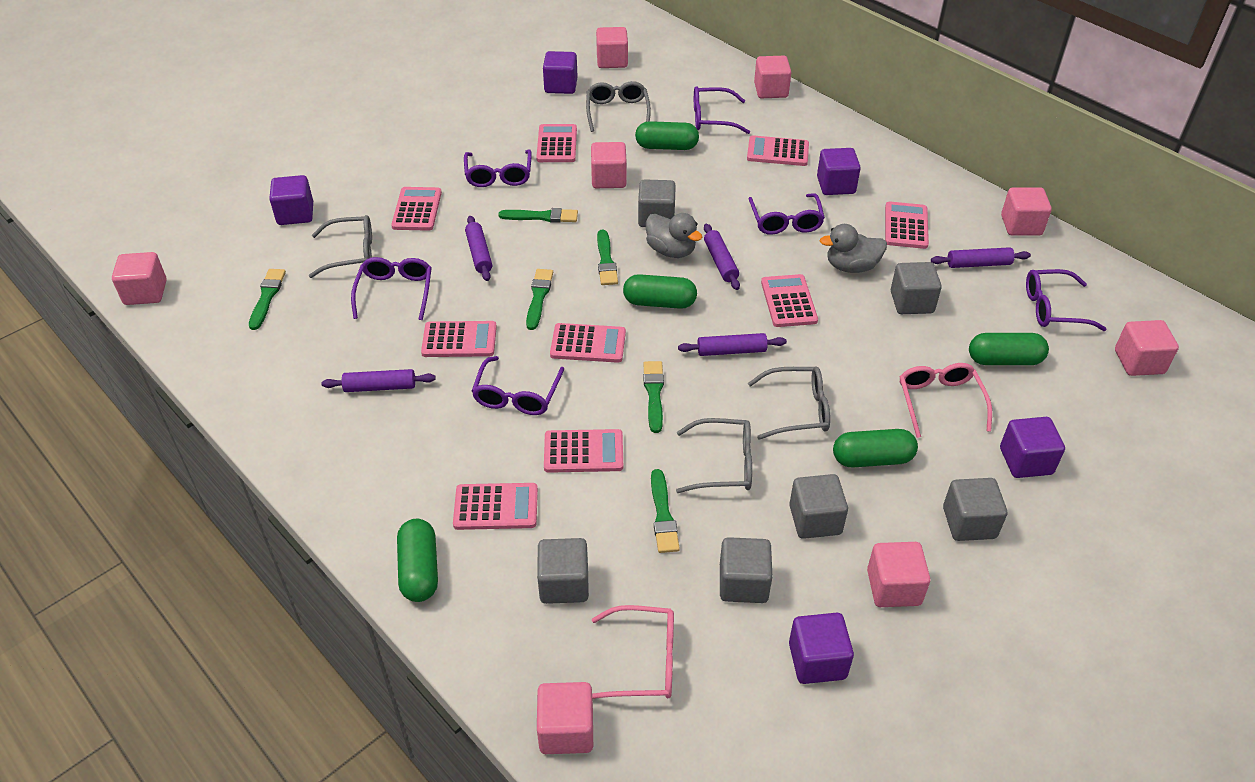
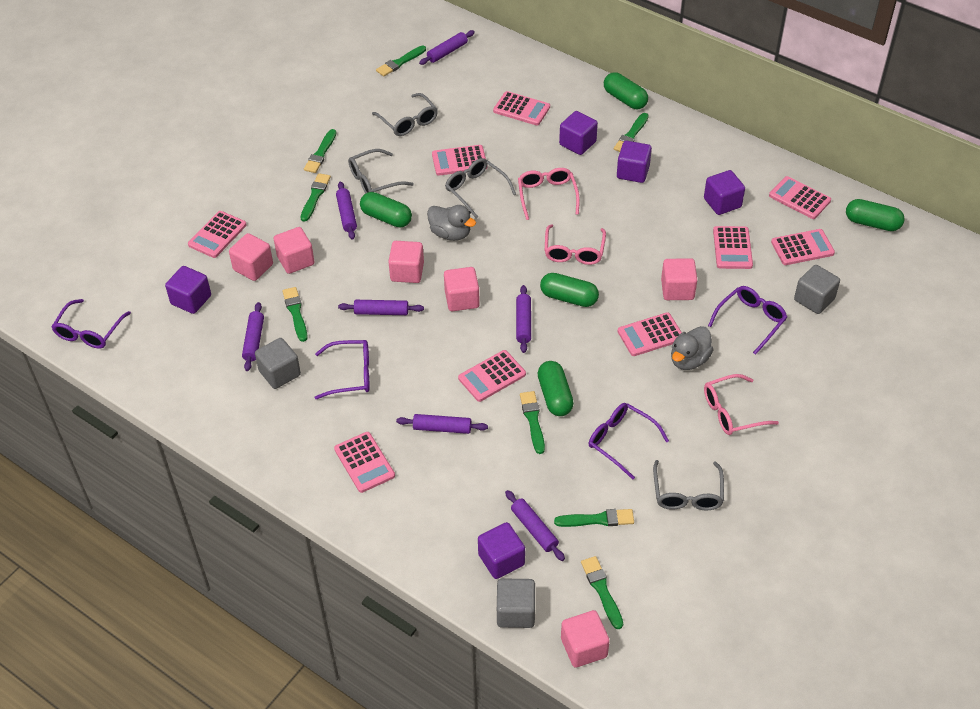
green brush: [249,269,286,330] [498,208,578,223] [526,269,553,330] [597,230,618,285] [643,361,664,433] [651,469,680,553] = 6 -> [282,287,308,342] [300,173,331,222] [304,129,336,173] [376,46,426,77] [520,391,545,454] [554,509,634,527] [581,556,623,629] [614,113,649,152] = 8
grey cube: [537,538,589,604] [638,179,676,227] [720,537,772,603] [789,474,848,539] [891,262,942,314] [943,478,1007,541] = 6 -> [255,338,301,389] [497,578,535,628] [794,265,840,314] = 3
pink cube: [112,252,167,305] [537,682,593,754] [591,142,627,188] [596,27,628,68] [754,56,791,98] [867,542,930,607] [1001,187,1052,236] [1115,320,1179,376] = 8 -> [229,233,273,281] [274,227,315,274] [388,241,424,283] [444,267,480,311] [561,610,610,668] [661,258,697,300] = 6
pink glasses: [592,605,674,699] [900,363,992,438] = 2 -> [518,168,580,220] [545,224,606,265] [704,374,779,435] = 3
purple glasses: [351,257,432,320] [464,149,532,187] [472,356,564,415] [694,86,750,134] [748,193,825,235] [1026,269,1106,331] = 6 -> [51,299,131,349] [315,340,370,399] [589,403,669,480] [708,286,787,355] = 4
purple rolling pin: [321,369,436,392] [465,216,492,281] [678,333,787,356] [704,224,740,290] [931,247,1031,268] = 5 -> [242,302,264,371] [336,182,357,240] [338,300,424,315] [396,414,488,434] [419,30,475,65] [505,490,565,561] [516,285,531,353] = 7

